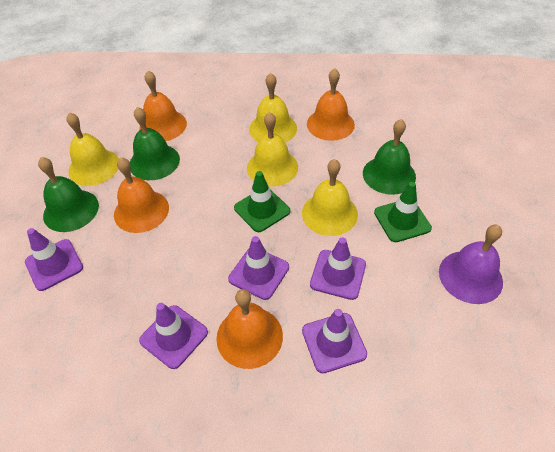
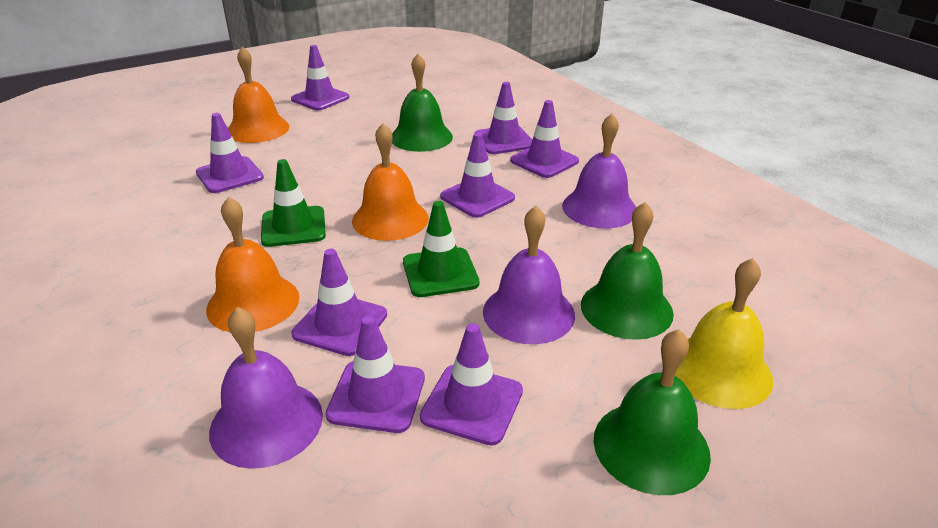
orange bell: [114,157,169,233] [139,71,187,141] [216,289,283,369] [307,68,355,141] = 4 -> [206,197,300,332] [228,47,290,143] [352,123,429,241] = 3
purple bell: [439,225,503,304] = 1 -> [209,307,323,469] [483,206,575,344] [562,114,637,229] = 3
purple traffic cone: [25,228,83,291] [139,303,208,369] [228,236,289,300] [302,309,367,373] [310,237,366,300] = 5 -> [196,113,264,193] [291,45,350,111] [292,249,387,356] [326,316,425,433] [420,323,523,446] [440,133,515,218] [474,82,532,154] [510,100,579,178] = 8
yellow bell: [66,112,119,186] [247,112,298,187] [249,73,297,143] [302,159,358,236] = 4 -> [675,258,773,409] = 1

